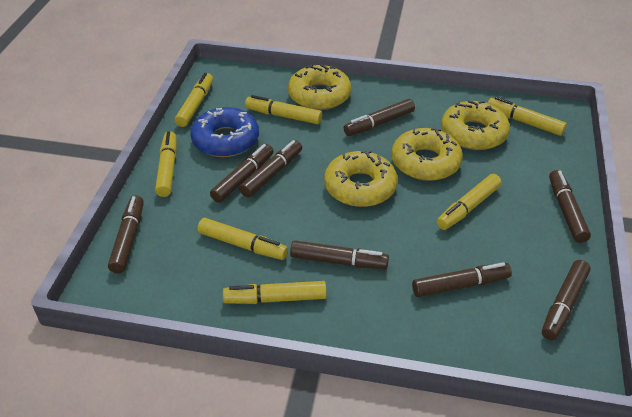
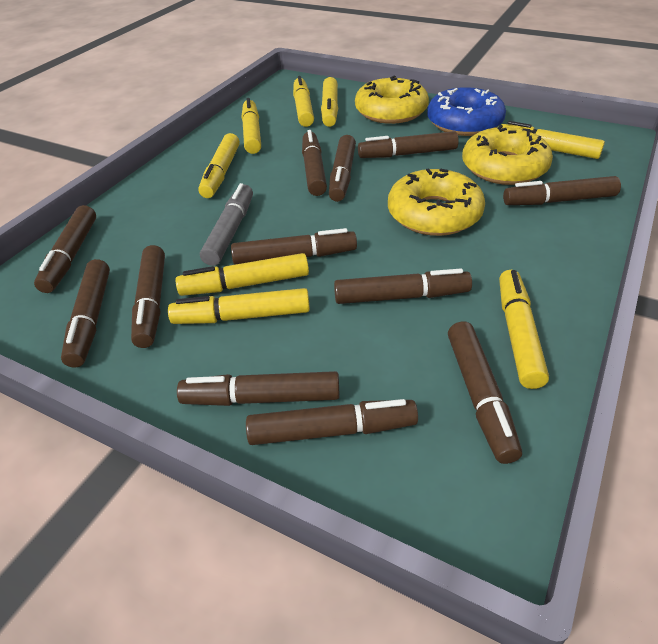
brown marker: [108,195,144,273] [210,144,273,203] [239,140,302,197] [290,240,389,269] [344,99,415,136] [412,262,512,297] [542,260,591,340] [549,170,591,243] = 8 -> [34,205,96,293] [61,259,110,367] [131,245,165,348] [177,371,340,406] [231,228,357,265] [246,399,418,445] [302,130,327,196] [329,135,356,202] [334,269,472,304] [358,131,459,158] [448,321,522,464] [503,176,621,205] = 12
grey marker: none = 0 -> [200,183,253,266] = 1
yellow donut: [288,64,351,110] [324,150,398,207] [391,128,463,181] [441,100,510,150] = 4 -> [355,76,429,124] [388,168,485,236] [462,125,553,185] = 3
yellow marker: [155,131,177,197] [175,73,213,127] [198,218,288,260] [223,281,327,304] [245,95,322,124] [437,174,502,230] [488,97,567,136] = 7 -> [168,288,310,324] [175,253,309,296] [198,133,240,198] [242,98,261,154] [293,76,314,127] [321,77,338,127] [499,270,549,389] [502,121,605,159] = 8

